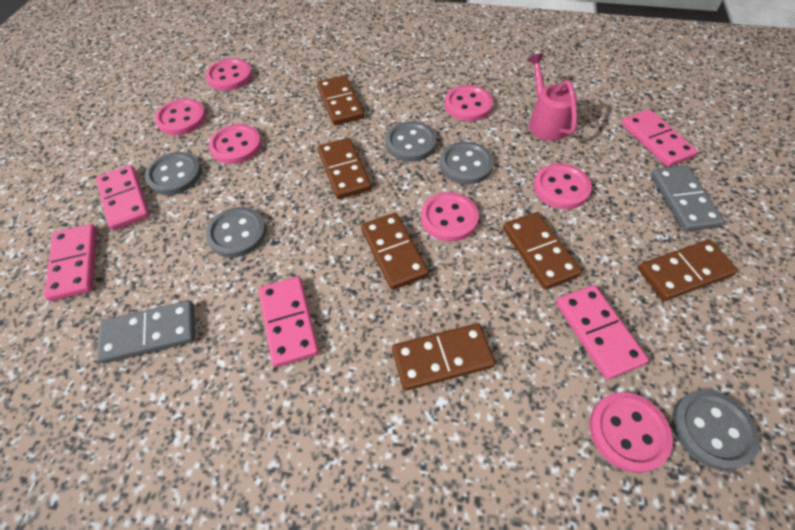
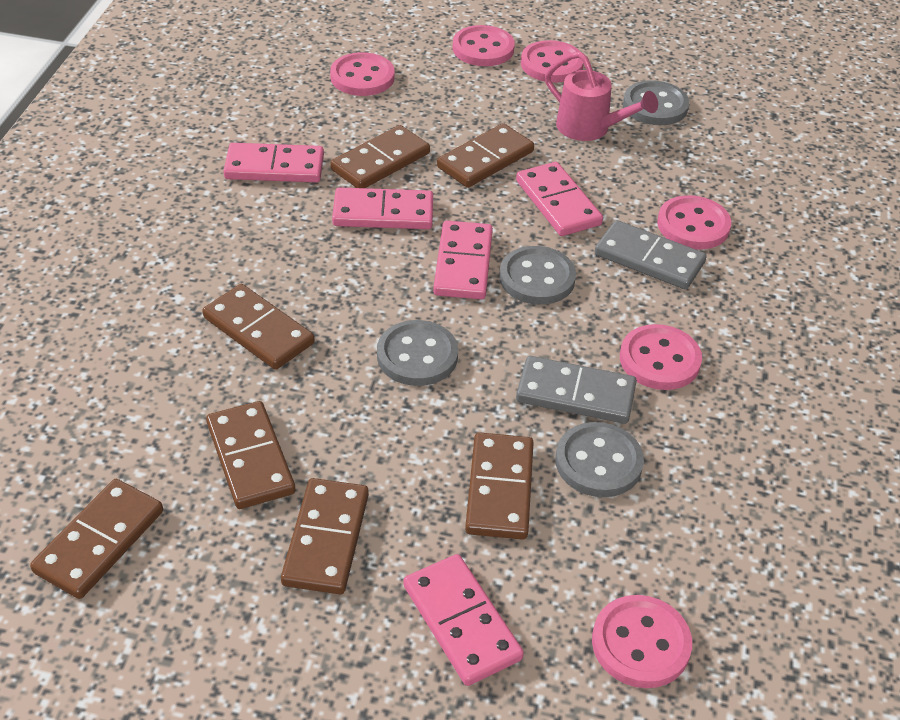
brown domino: [317,75,364,125] [317,138,372,199] [361,213,429,290] [392,323,495,391] [503,212,582,290] [638,239,738,301] = 6 -> [30,479,163,599] [202,284,314,370] [206,401,295,509] [281,478,369,594] [330,125,430,188] [437,123,534,188] [465,432,534,540] = 7
grey button: [145,152,201,195] [206,207,266,258] [385,121,436,162] [440,142,493,185] [672,390,760,471] = 5 -> [377,320,458,386] [499,246,576,305] [555,422,644,497] [623,80,689,125] = 4
pink button: [155,98,206,135] [206,58,252,91] [209,124,262,164] [421,192,479,242] [445,85,493,121] [534,163,592,209] [589,392,673,473] = 7 -> [330,52,395,96] [452,25,515,66] [521,40,584,83] [592,595,692,688] [620,324,702,390] [657,195,731,249] = 6

